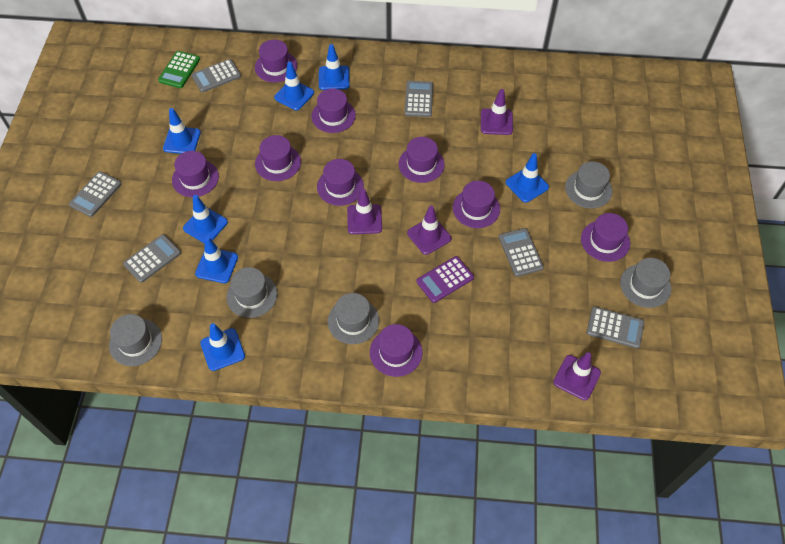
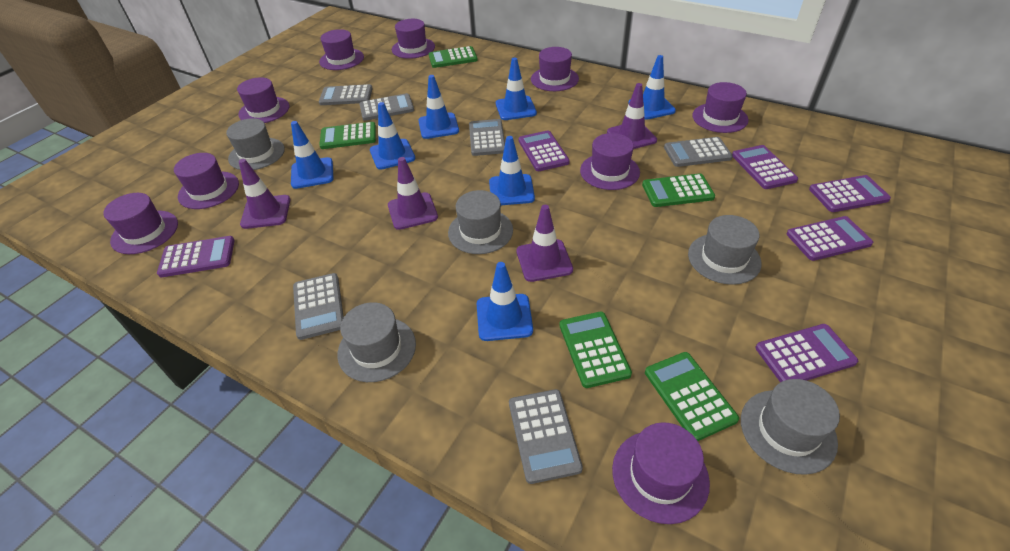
green calculator: [158,51,200,88] = 1 -> [319,122,376,149] [429,46,478,68] [559,312,632,388] [642,173,715,207] [645,352,739,441] = 5
purple calculator: [417,256,474,303] = 1 -> [157,236,235,277] [519,131,570,171] [732,145,798,189] [756,324,858,382] [786,216,873,261] [809,175,891,212] = 6

